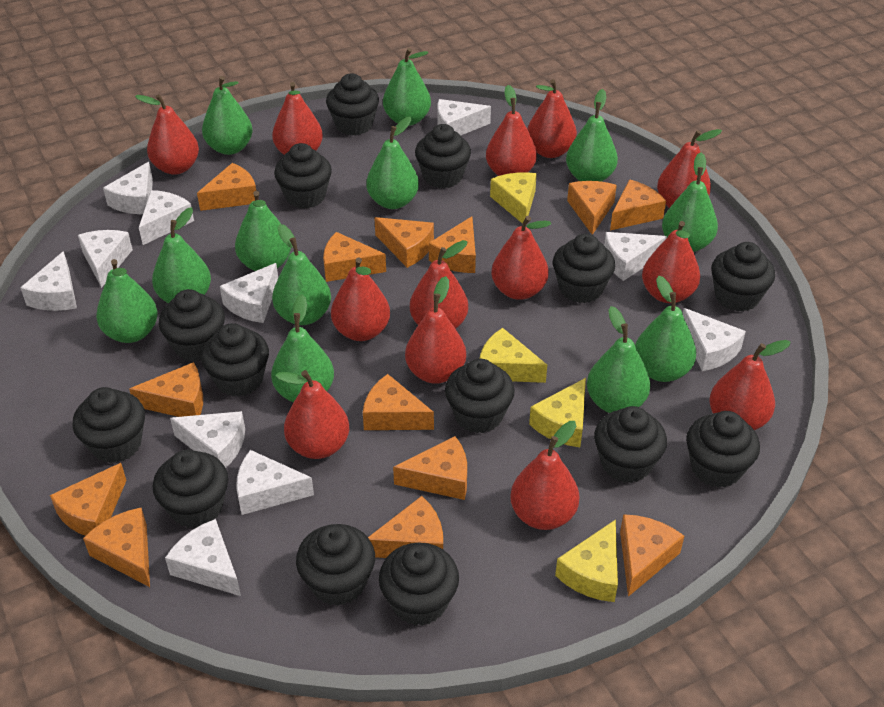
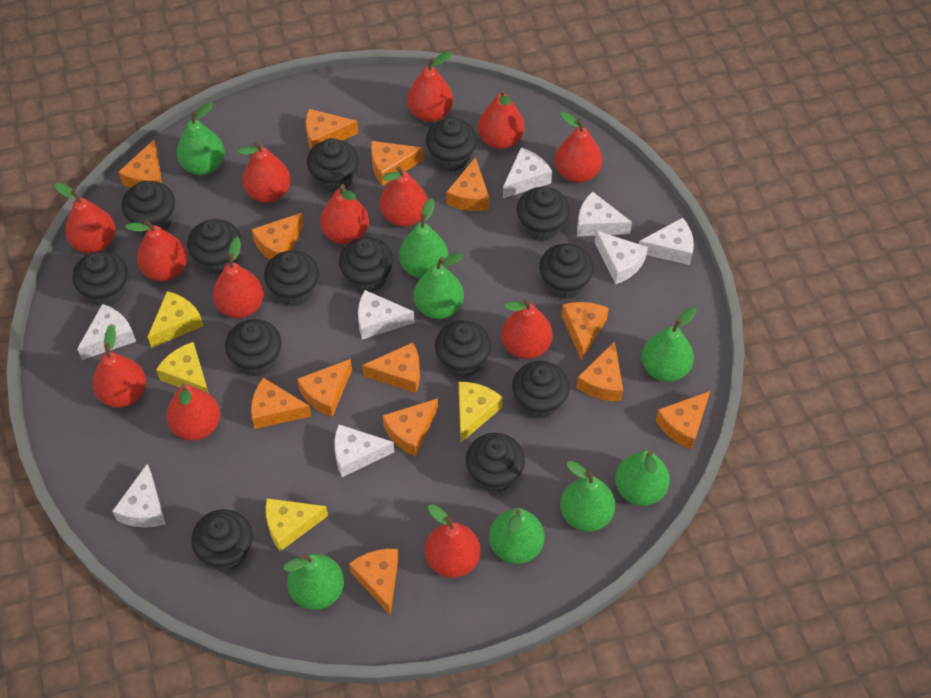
green pear: [96,259,158,343] [152,207,211,303] [202,76,253,155] [235,191,291,271] [271,294,334,402] [272,224,331,325] [367,116,419,209] [383,48,431,126] [566,89,618,182] [587,306,651,413] [635,276,696,382] [662,152,718,252] = 12 -> [177,102,225,175] [283,554,344,610] [399,198,448,278] [414,253,464,319] [489,508,544,564] [560,461,615,532] [615,450,670,506] [642,307,696,382] = 8
white cheese: [20,251,77,311] [78,230,133,288] [103,162,153,214] [139,190,194,245] [165,519,241,596] [170,411,245,468] [220,263,278,323] [236,450,314,515] [437,99,491,135] [604,232,667,281] [683,308,746,371] = 11 -> [77,304,136,360] [112,464,165,528] [334,425,394,477] [358,290,415,340] [503,147,552,198] [577,192,632,236] [595,231,648,284] [639,218,694,265] = 8

